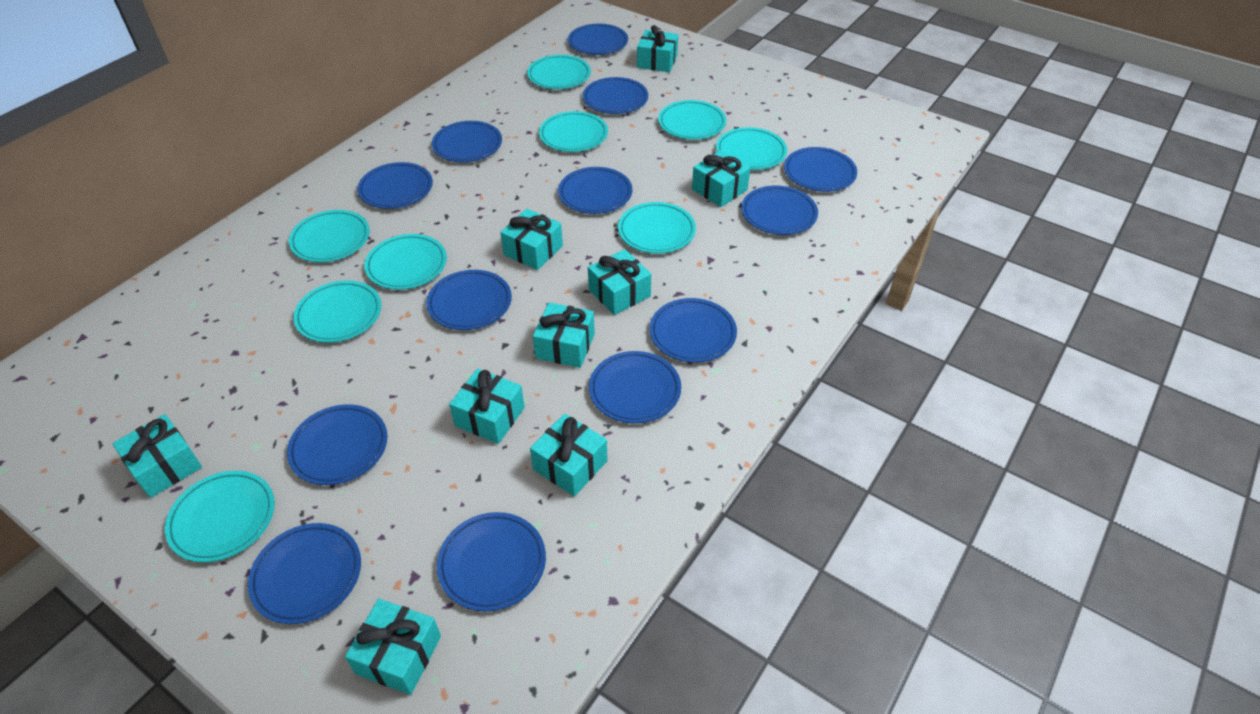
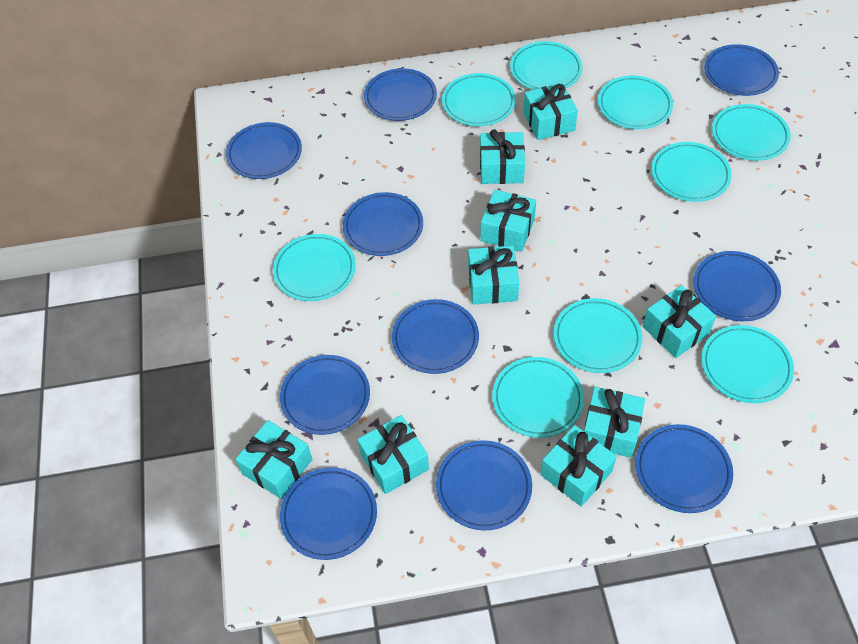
blue plate: [248,523,361,624] [287,404,388,485] [357,162,433,209] [426,270,512,330] [432,121,502,162] [437,512,546,611] [558,167,633,214] [568,24,628,55] [583,77,648,114] [589,351,681,423] [650,298,737,363] [742,185,818,235] [784,147,857,192] = 13 -> [226,122,302,179] [280,355,370,435] [280,467,377,560] [343,192,423,256] [364,68,437,121] [392,299,479,374] [436,440,532,530] [635,424,733,513] [693,251,781,321] [704,44,779,96] = 10

